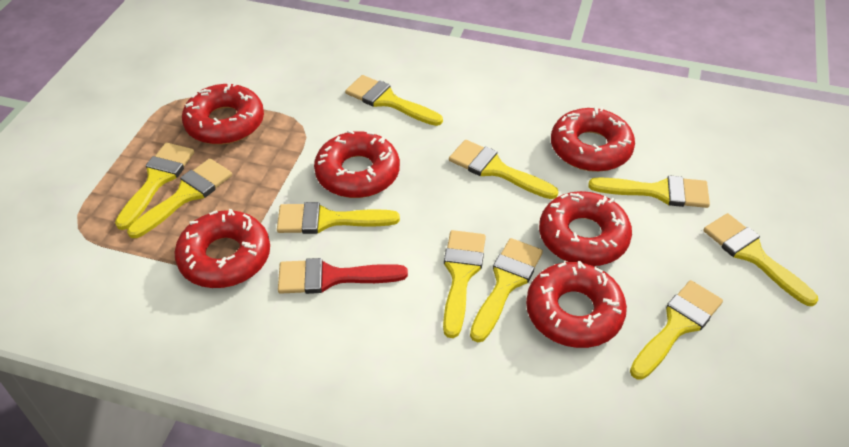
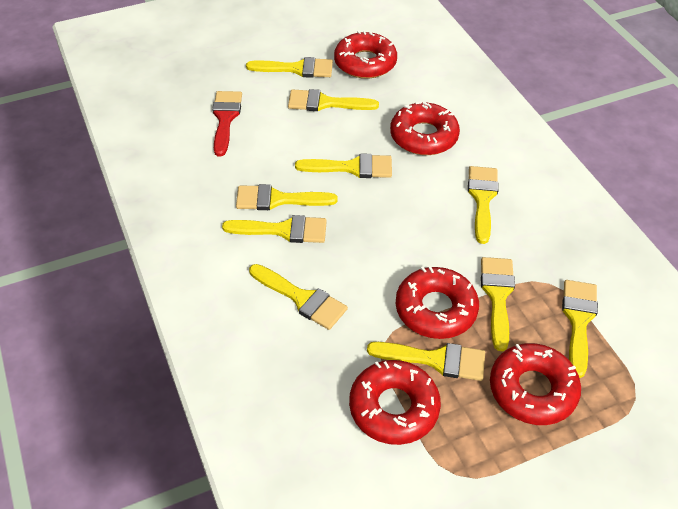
red donut: [174,209,270,288] [182,82,264,145] [314,130,400,198] [526,261,627,348] [539,191,632,266] [551,106,635,172] = 6 -> [334,30,397,79] [349,360,441,445] [390,102,460,155] [395,267,479,339] [490,343,581,425] = 5

